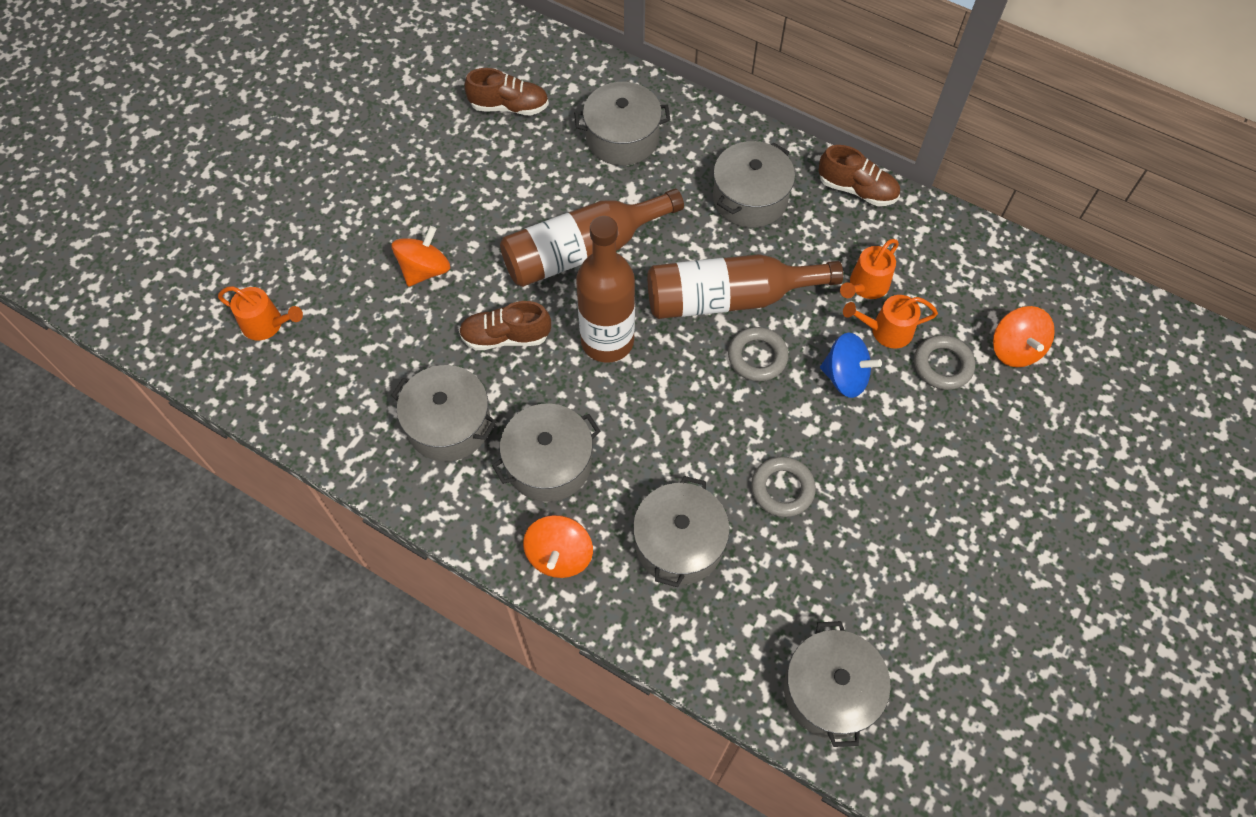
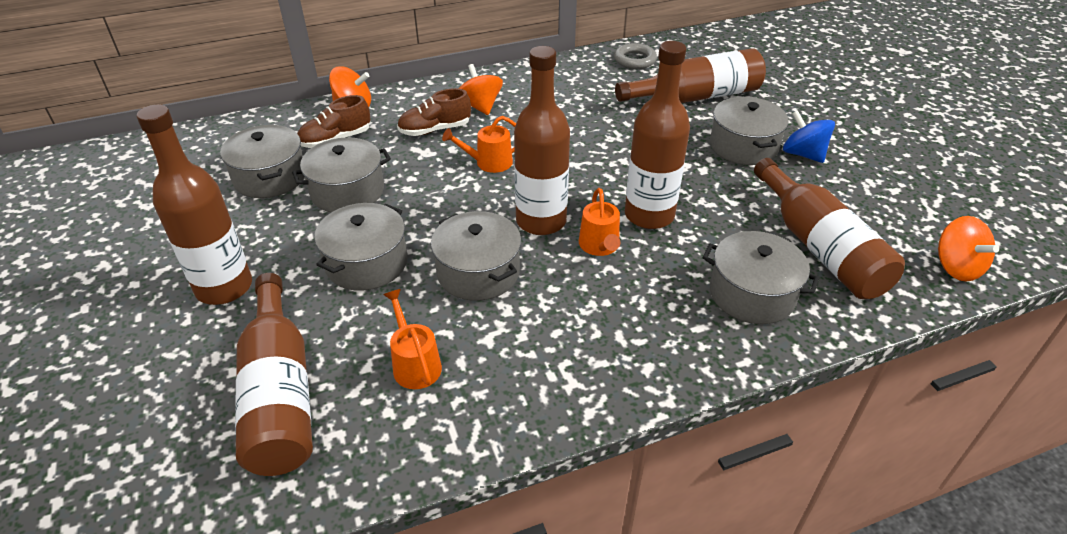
brown bottle: [500,189,684,287] [576,216,635,363] [647,254,843,319] = 3 -> [136,104,252,305] [235,273,313,476] [514,46,570,235] [615,48,766,103] [625,41,690,229] [754,158,905,299] = 6
brown shoe: [459,301,551,350] [464,68,549,116] [819,145,900,206] = 3 -> [297,95,371,148] [397,88,471,136] = 2
grey ring: [728,327,788,382] [751,456,816,517] [914,335,975,390] = 3 -> [614,43,657,69] = 1

